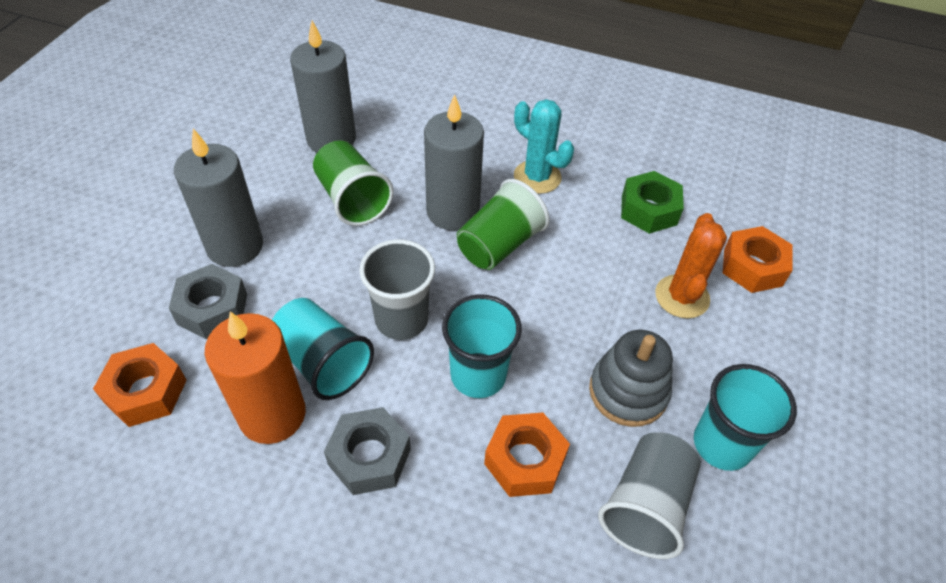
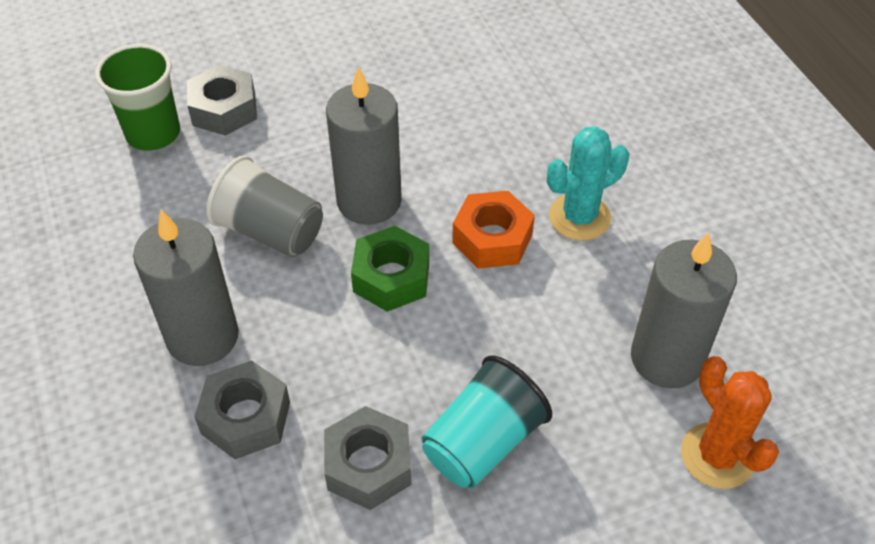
green cup: [313,140,394,226] [457,179,550,270] = 2 -> [95,44,180,151] = 1
grey cup: [359,239,435,340] [598,432,701,559] = 2 -> [206,156,323,257] = 1
grey nut: [169,264,247,339] [324,407,411,495] = 2 -> [187,65,257,136] [195,360,290,460] [324,406,412,510] = 3
grey stacking toy: [589,330,673,427] = 1 -> none = 0
orange candle: [204,311,306,444] = 1 -> none = 0
orange nut: [93,343,187,427] [484,413,570,497] [723,226,793,293] = 3 -> [452,191,535,269] = 1
turquoise cup: [272,298,374,400] [442,294,522,398] [694,364,797,471] = 3 -> [421,355,552,489] = 1

